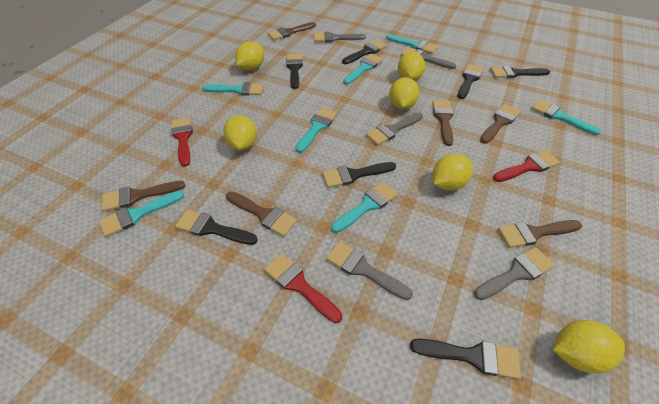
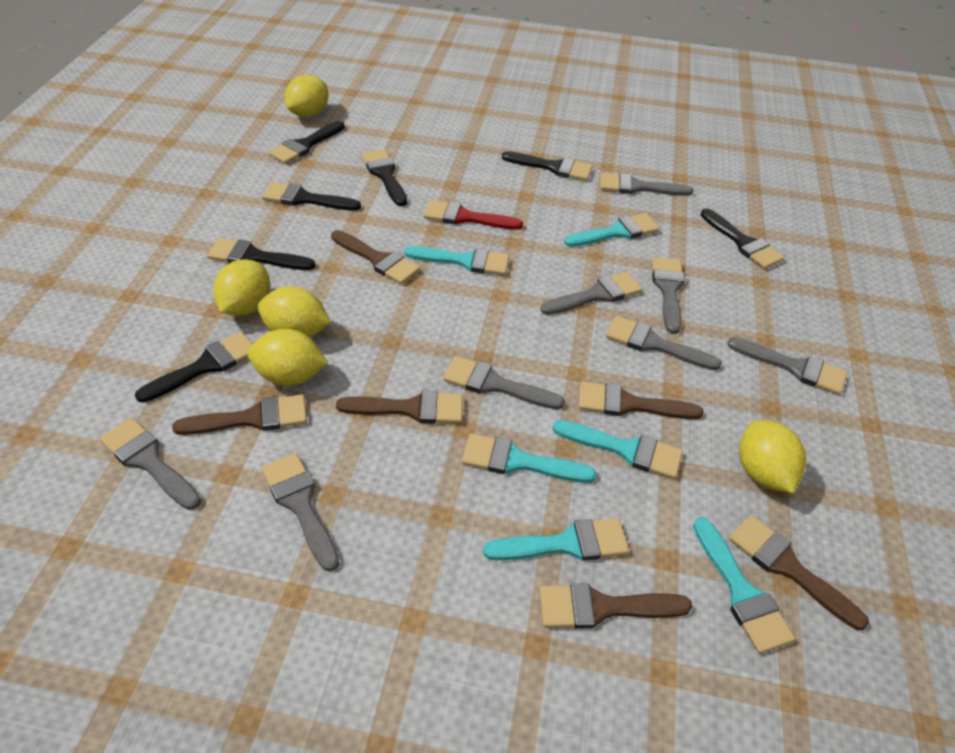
grey brush: [314,32,366,42] [326,241,413,300] [366,112,423,145] [401,47,456,69] [474,247,555,300] = 5 -> [100,418,201,510] [262,453,339,571] [443,356,565,410] [540,272,643,315] [600,173,693,196] [606,316,722,370] [652,257,685,334] [727,337,847,395] = 8
red brush: [171,117,193,167] [264,253,342,323] [493,150,560,182] = 3 -> [423,200,523,230] = 1
turquoise brush: [99,191,184,237] [202,82,264,96] [295,108,337,153] [331,182,398,233] [343,54,383,84] [386,34,438,54] [531,99,601,135] = 7 -> [404,246,510,275] [462,434,597,483] [483,518,629,561] [553,420,683,479] [564,213,659,247] [693,517,796,654] = 6
yellow lemon: [223,115,257,150] [235,41,264,70] [389,77,419,109] [398,52,425,81] [432,154,473,191] [553,320,625,373] = 6 -> [213,259,270,316] [247,329,328,386] [258,286,331,338] [285,75,329,117] [739,420,806,493] = 5

